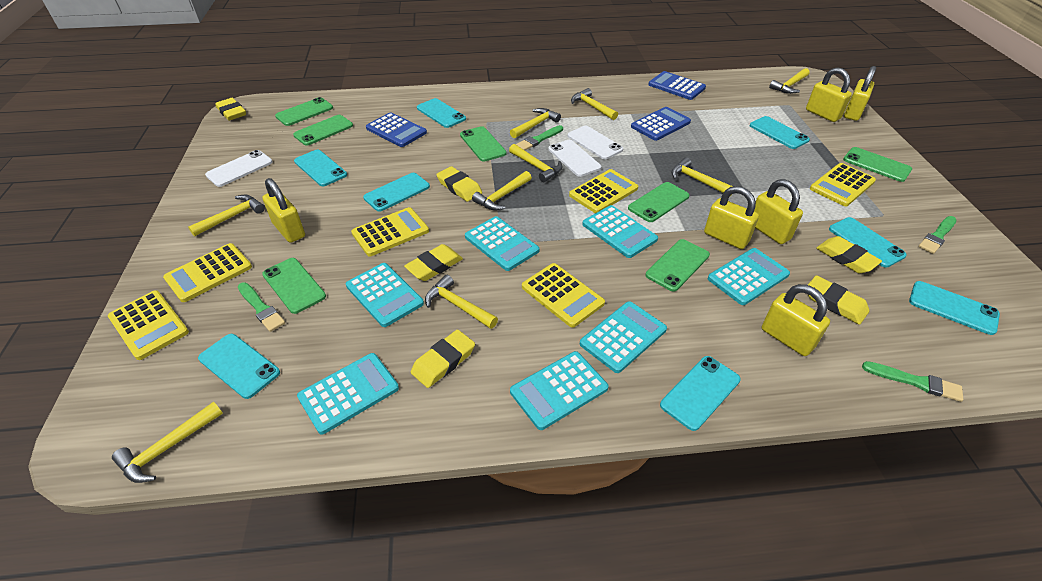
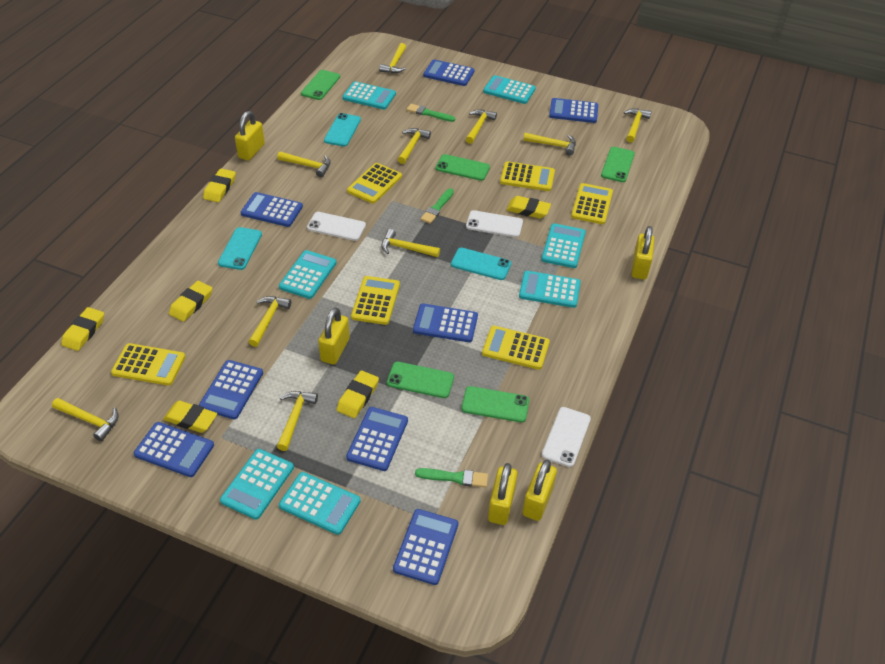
blue calculator: [366,112,427,147] [631,107,691,141] [648,71,706,100] = 3 -> [134,422,214,477] [199,360,263,419] [241,192,303,227] [346,407,408,471] [393,509,458,585] [413,303,478,342] [423,59,474,86] [549,98,598,123] = 8
green brush: [238,282,285,332] [516,125,563,150] [862,361,963,402] [918,216,957,254] = 4 -> [407,104,455,122] [415,468,488,488] [421,188,454,224] = 3
green phone: [262,258,326,314] [275,97,333,126] [293,115,353,146] [460,126,507,162] [628,182,689,222] [646,239,710,291] [843,147,912,182] = 7 -> [301,70,340,100] [387,362,454,398] [436,154,490,181] [462,386,529,422] [601,147,635,182] = 5
turquoise phone: [198,334,280,399] [294,150,347,186] [363,173,430,211] [417,98,466,128] [660,356,741,431] [750,116,810,149] [829,217,907,268] [909,281,1000,335] = 8 -> [218,227,262,270] [324,113,361,147] [451,248,511,280] = 3
yellow hammer: [112,401,223,483] [188,195,265,237] [425,275,498,329] [472,171,532,211] [509,144,562,182] [510,108,561,138] [571,88,618,120] [671,157,733,196] [769,68,810,94] = 9 -> [52,398,119,441] [249,296,291,347] [277,151,331,177] [277,391,318,451] [379,43,406,73] [381,229,440,257] [398,128,431,164] [466,110,497,144] [523,133,576,156] [624,108,652,143] = 10
yellow padlock: [262,178,305,243] [704,186,759,249] [754,179,803,244] [762,284,830,356] [806,67,852,122] [844,66,876,121] = 6 -> [235,111,265,161] [318,307,350,365] [488,463,518,525] [523,460,557,521] [632,226,654,279] = 5

